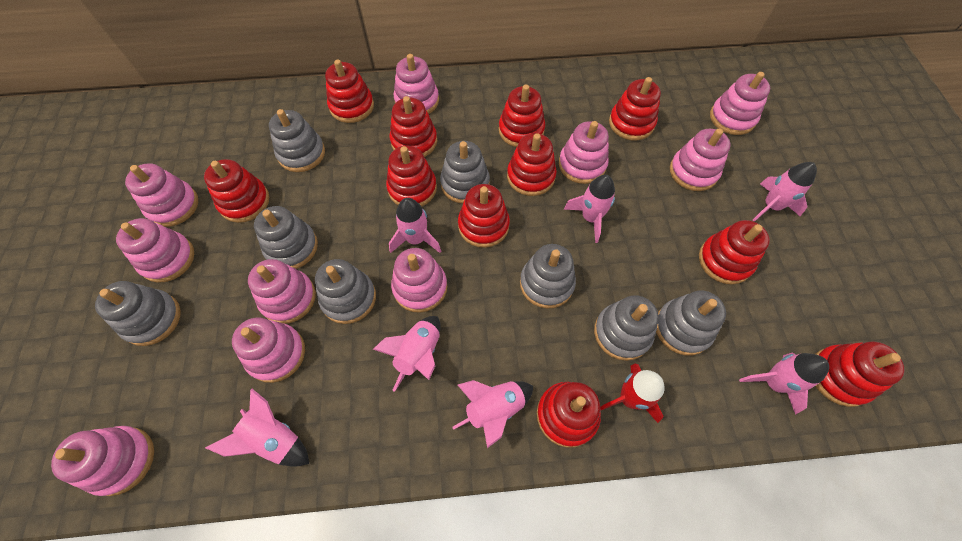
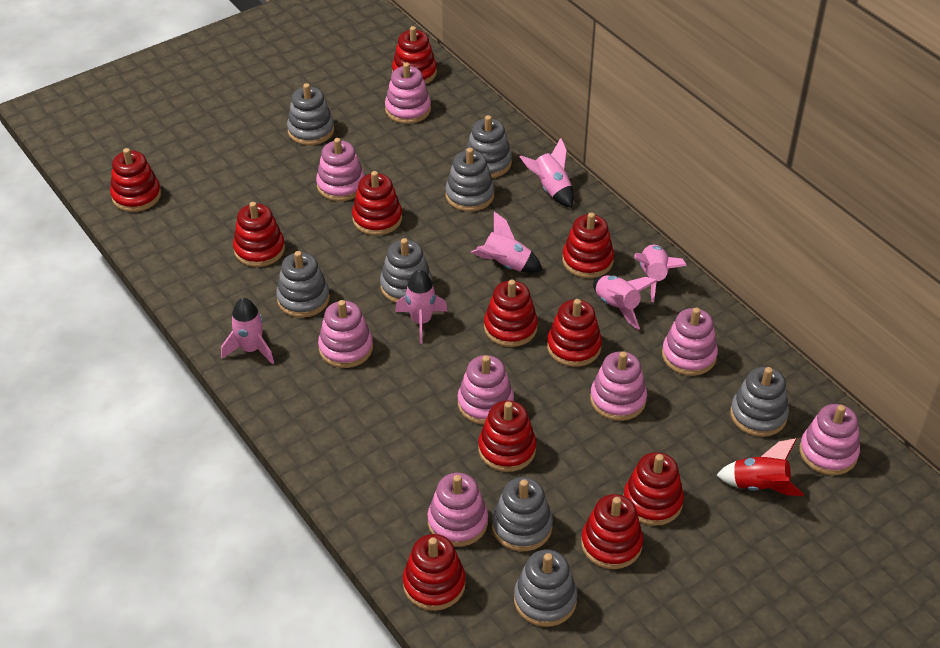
pink rocket: [205,389,309,467] [373,316,441,392] [389,198,441,253] [452,380,533,448] [564,175,615,243] [739,353,829,415] [753,162,817,222] = 7 -> [221,298,274,364] [395,270,448,344] [471,212,543,273] [520,138,574,208] [593,275,657,330] [634,245,687,302] = 6
pink stacking toy: [51,426,154,496] [116,218,194,283] [125,163,198,227] [232,318,305,383] [248,259,316,324] [391,248,447,313] [394,54,439,114] [559,121,609,184] [670,129,731,191] [710,72,770,135] = 10 -> [316,138,365,201] [318,300,373,368] [385,63,431,124] [427,473,488,547] [457,355,514,425] [590,351,647,421] [662,308,718,376] [800,404,860,475] = 8

